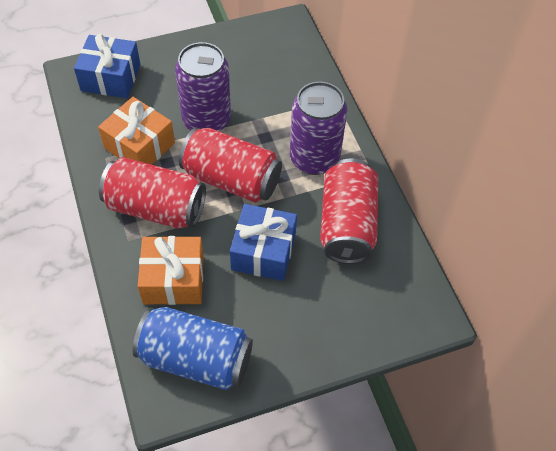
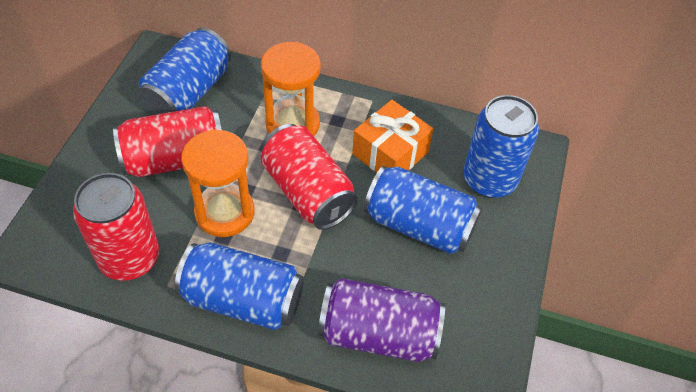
blue can: [133,307,253,390] = 1 -> [138,28,231,115] [175,242,304,330] [364,166,482,254] [463,95,539,198] = 4
blue gift: [74,34,141,98] [230,204,297,281] = 2 -> none = 0
orange gift: [98,97,175,165] [138,236,204,305] = 2 -> [352,100,434,172] = 1
orange hourglass: none = 0 -> [181,129,255,237] [261,42,321,136] = 2
purple can: [175,42,231,131] [290,82,347,175] = 2 -> [318,278,445,362] = 1

